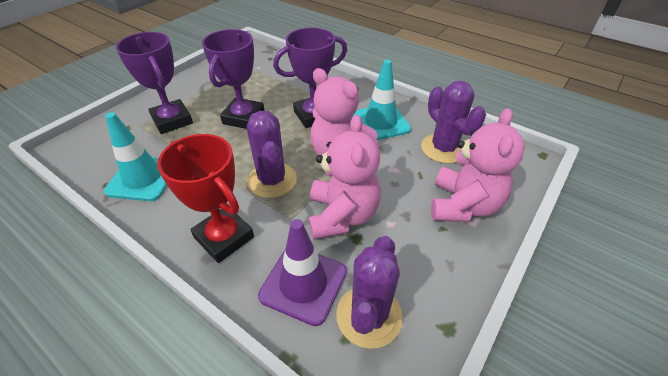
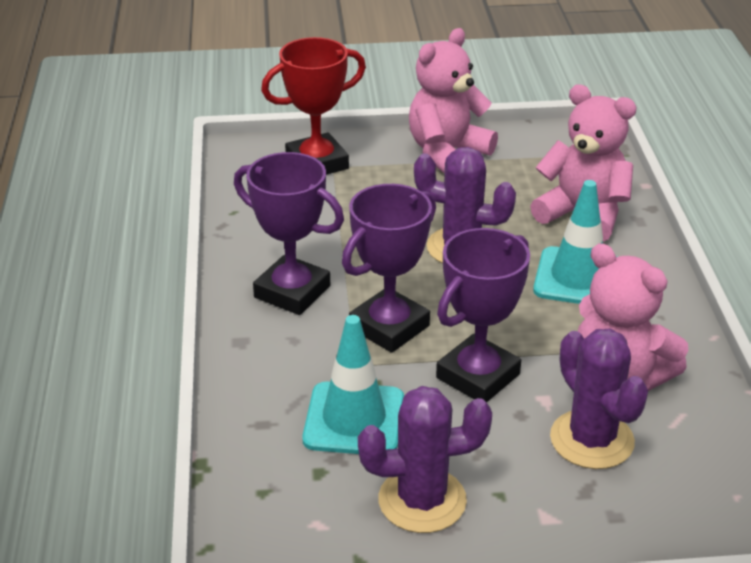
purple traffic cone: [258,219,347,326] = 1 -> none = 0

